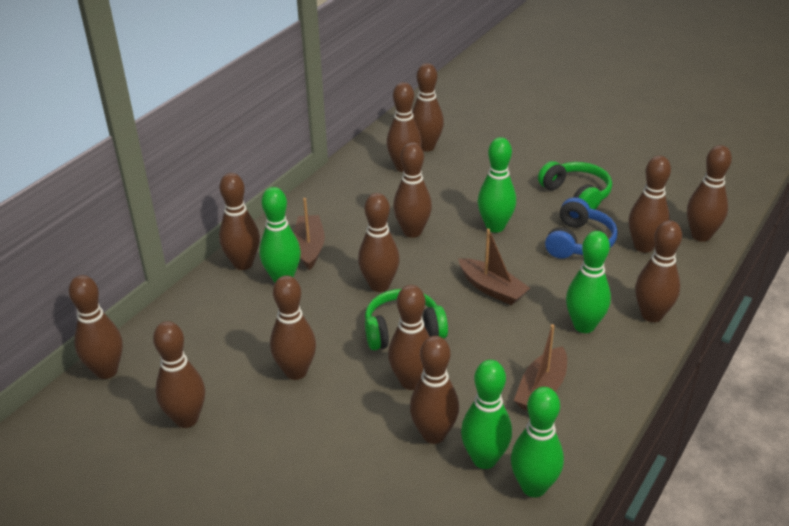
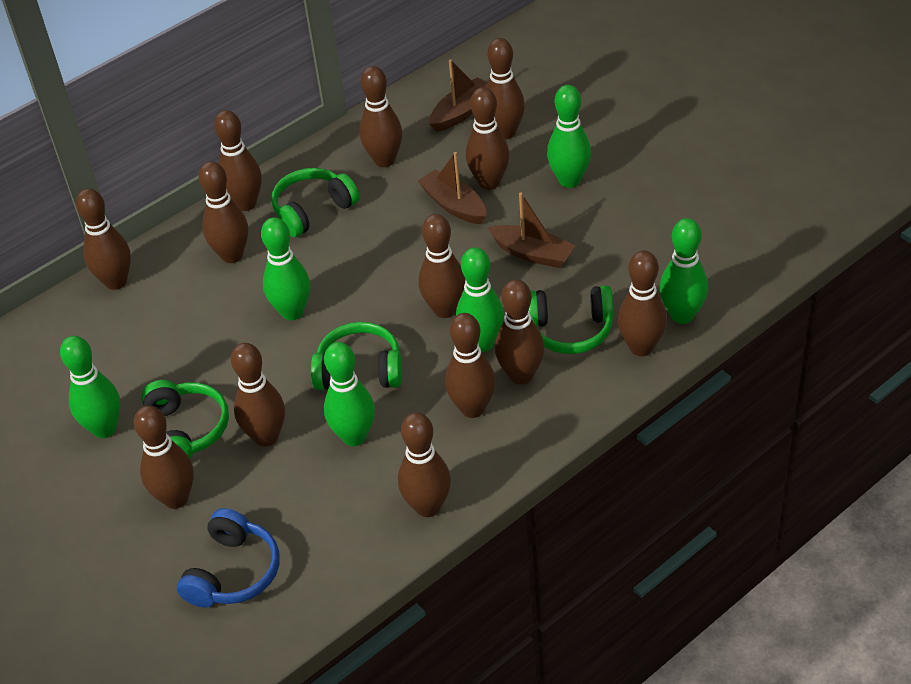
green bowling pin: [259,187,301,283] [461,360,512,469] [478,137,516,233] [511,387,564,497] [566,231,611,333] = 5 -> [60,336,121,438] [261,217,310,320] [324,342,375,446] [456,247,504,352] [547,85,591,188] [659,218,708,324] = 6
green headphones: [365,289,448,350] [538,161,612,210] = 2 -> [141,380,229,459] [271,168,359,237] [311,322,402,390] [529,285,614,354] = 4

